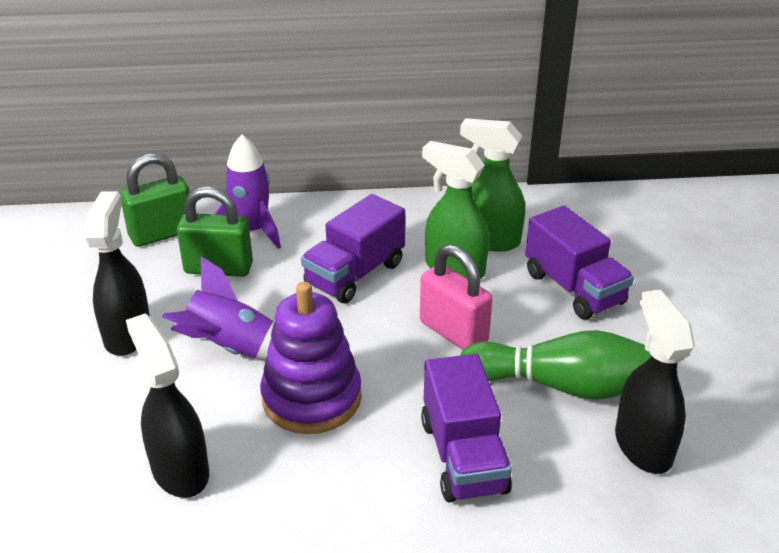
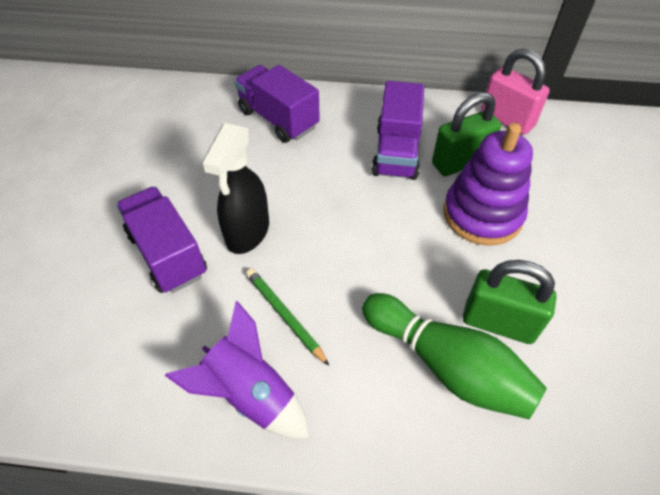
black spray bottle: [85,191,150,356] [126,313,209,498] [615,290,695,474] = 3 -> [202,123,269,254] = 1
green pencil: none = 0 -> [246,268,329,366] = 1
green spray bottle: [422,141,489,279] [460,118,525,252] = 2 -> none = 0
purple rocket: [162,256,275,359] [215,135,281,249] = 2 -> [165,301,309,439] = 1

